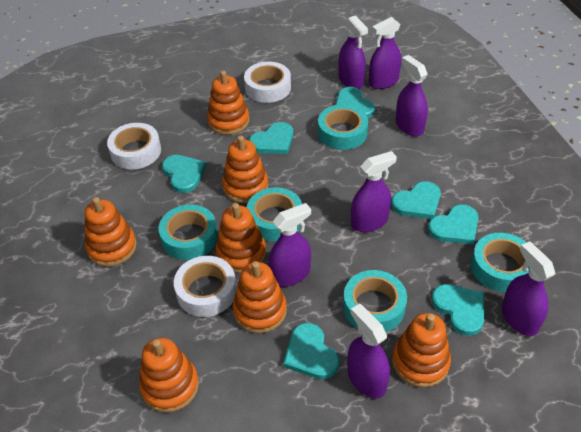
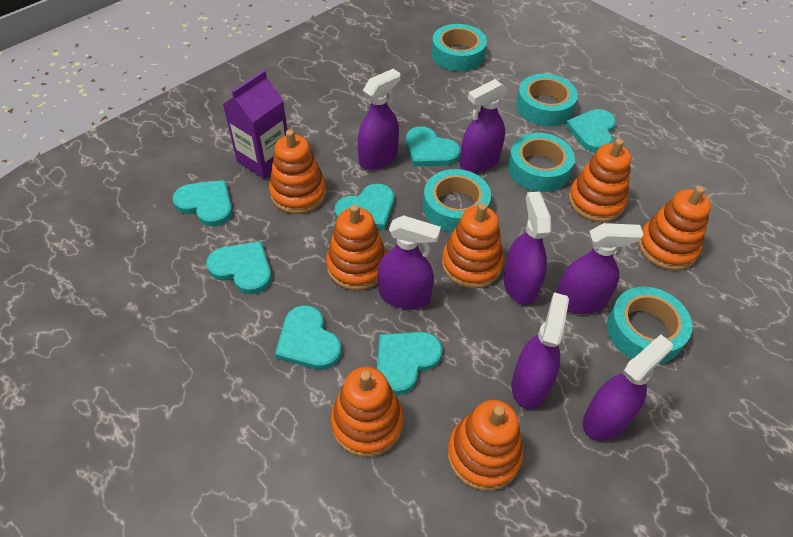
purple carton: none = 0 -> [223,70,287,179] = 1
white tape: [107,123,161,169] [174,256,237,317] [244,62,291,103] = 3 -> none = 0

